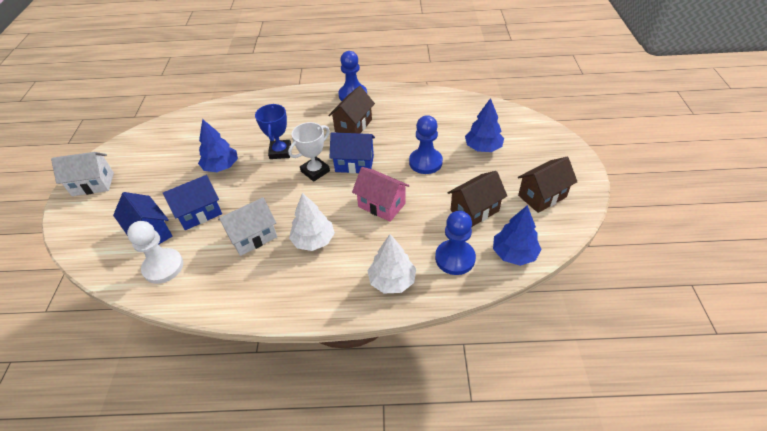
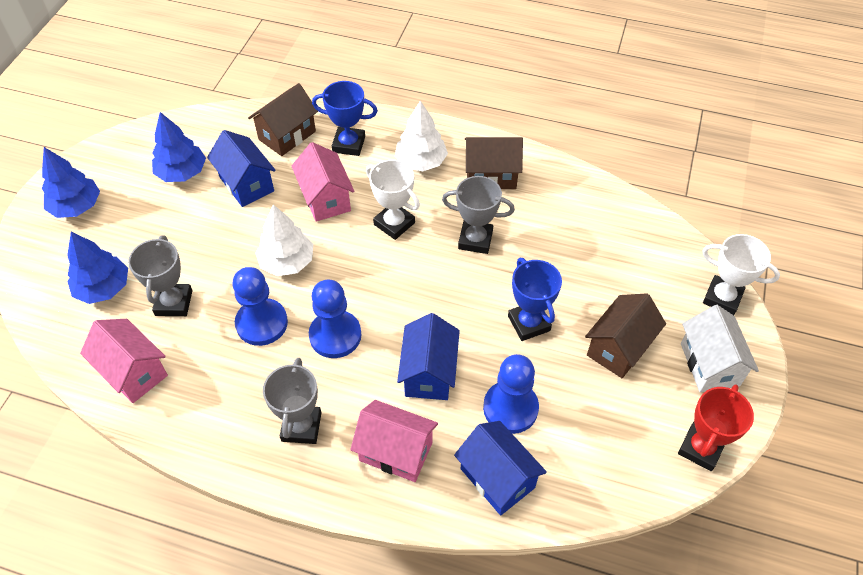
blue trophy: [255,104,291,159] = 1 -> [312,81,378,156] [508,258,562,341] = 2
grey trophy: none = 0 -> [128,235,192,316] [263,358,321,444] [442,176,515,254] = 3
pink house: [352,167,410,222] = 1 -> [80,319,168,403] [291,142,355,222] [350,400,438,482] = 3
red trophy: none = 0 -> [678,384,754,471] = 1
white house: [51,152,114,196] [218,197,277,256] = 2 -> [681,305,759,392] = 1
white pawn: [127,221,183,284] = 1 -> none = 0
white trophy: [288,122,330,182] = 1 -> [366,160,420,240] [702,234,780,315] = 2

